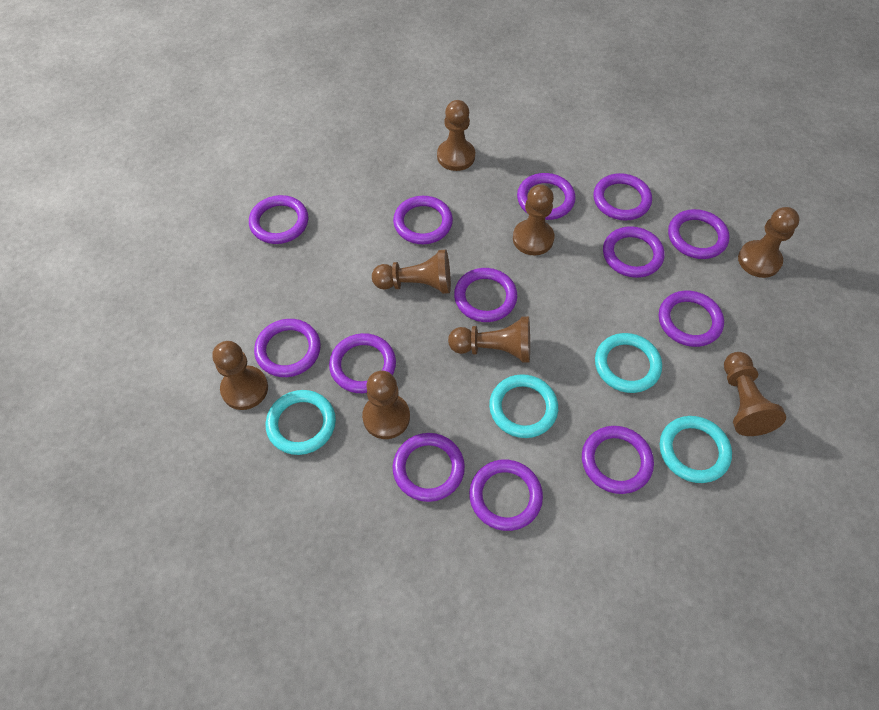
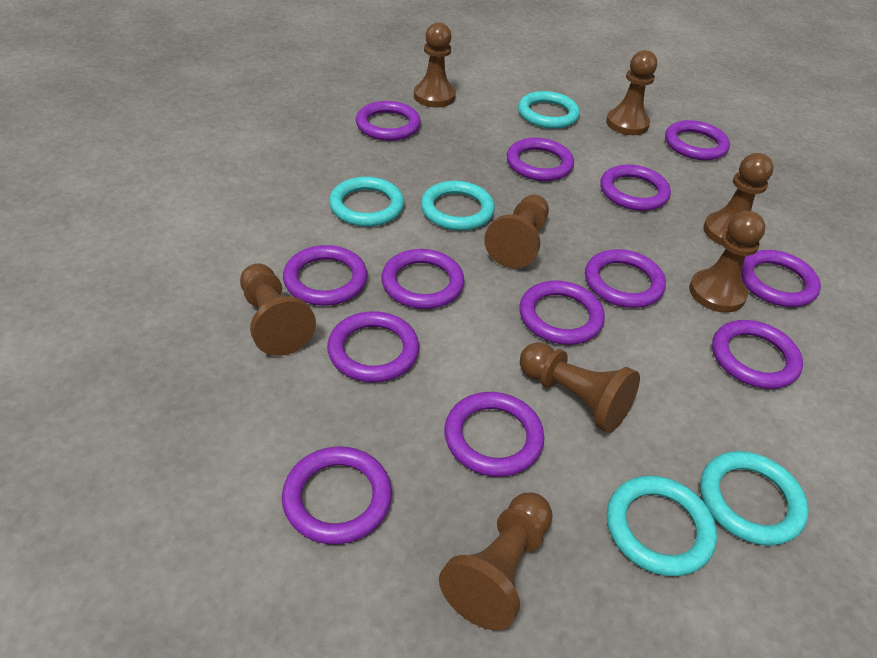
turquoise ring: [266,390,336,455] [489,374,558,438] [595,333,662,393] [660,416,732,483] = 4 -> [329,177,404,227] [421,181,495,231] [518,91,580,129] [607,475,717,576] [700,451,809,546] = 5

